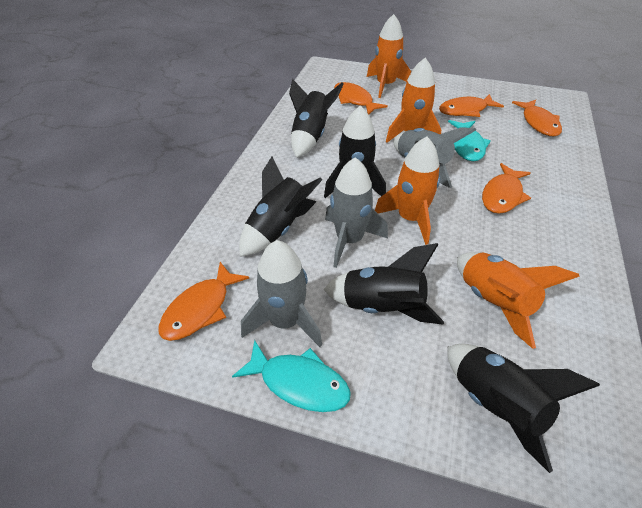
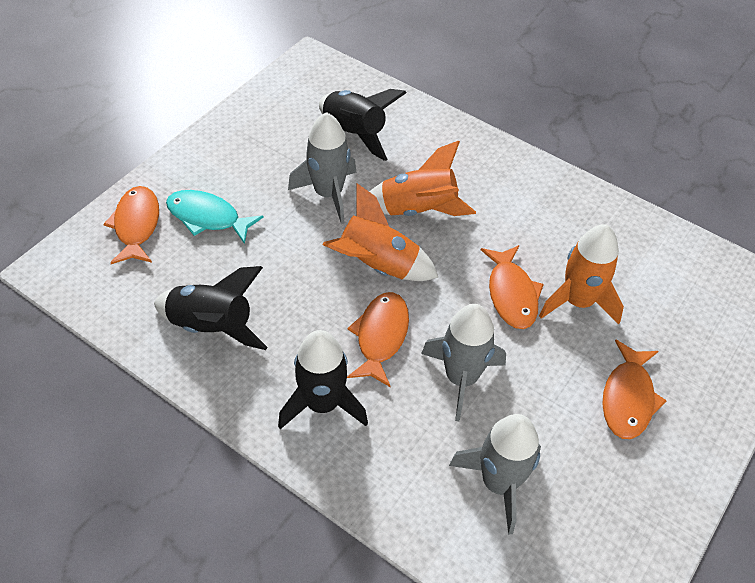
black rocket: [239,157,322,257] [289,79,344,158] [323,243,444,325] [324,105,386,198] [447,344,600,473] = 5 -> [154,266,268,350] [278,330,368,429] [319,89,407,161] = 3
orange fish: [159,262,249,341] [334,82,388,114] [439,94,504,117] [482,163,531,214] [512,100,562,136] = 5 -> [103,186,159,264] [347,292,409,387] [481,245,544,329] [602,340,667,439] = 4
orange rocket: [367,14,411,98] [375,137,440,245] [386,58,441,143] [457,252,579,349] = 4 -> [322,183,438,281] [369,141,476,216] [539,224,624,324] = 3
turquoise fish: [232,340,351,412] [448,120,491,161] = 2 -> [166,190,263,244] = 1

